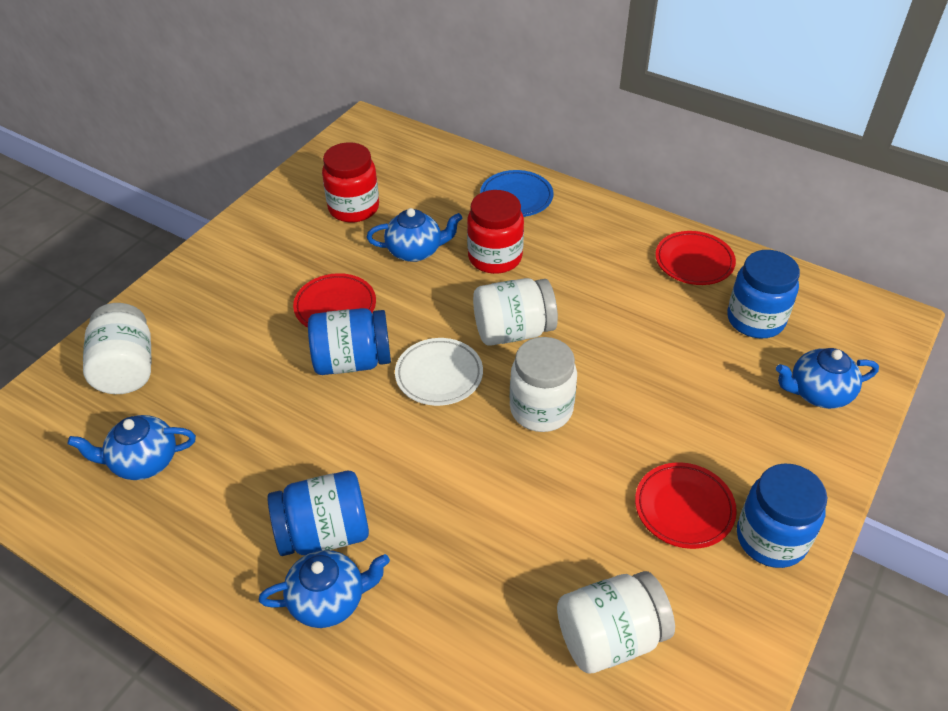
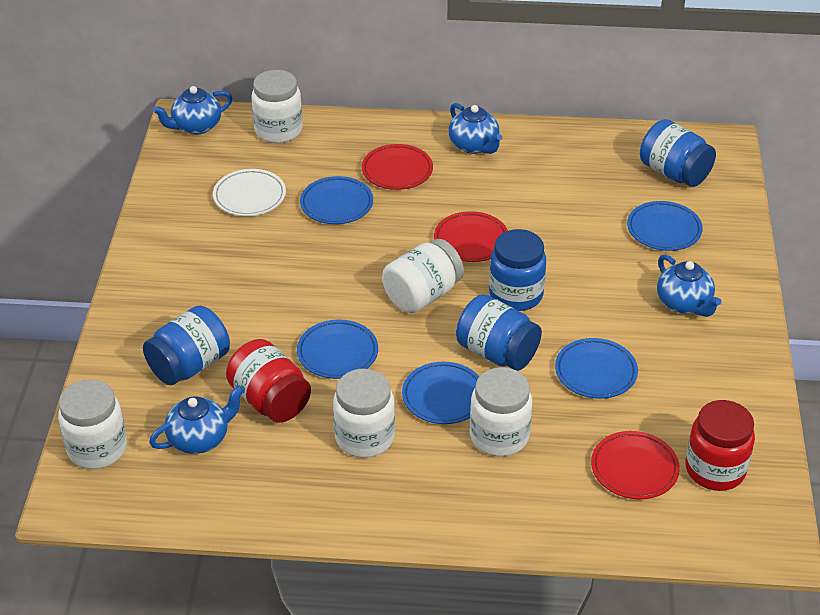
blue plate: [480,170,553,217] = 1 -> [297,320,378,379] [300,176,373,224] [402,362,479,424] [555,338,638,399] [627,201,703,251] = 5
white jar: [83,303,151,394] [473,278,558,346] [510,337,577,432] [557,571,675,674] = 4 -> [58,379,127,469] [251,70,303,143] [333,369,395,458] [382,239,464,313] [470,367,532,456] = 5

